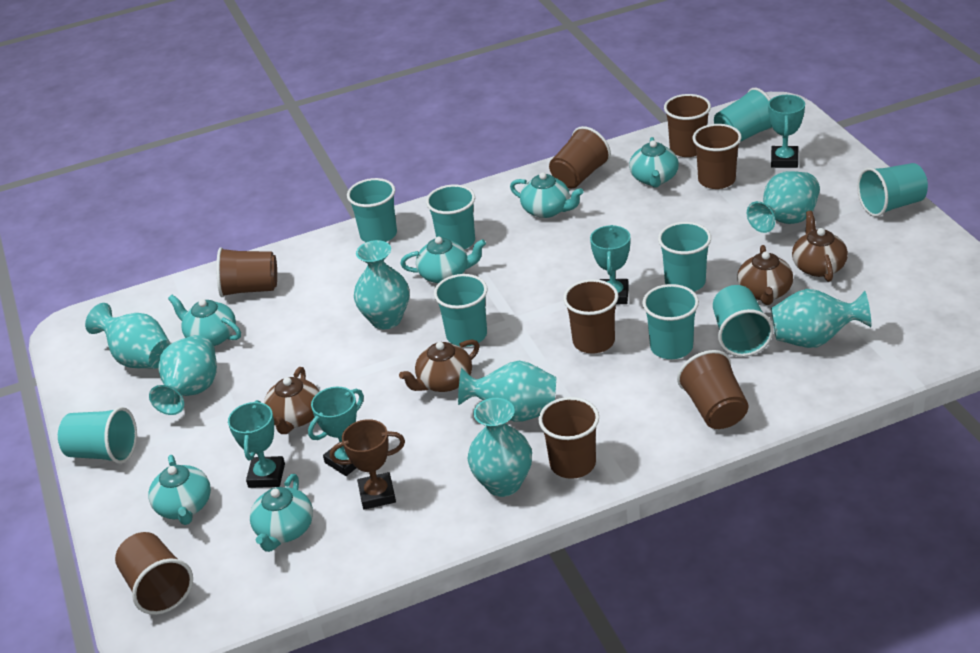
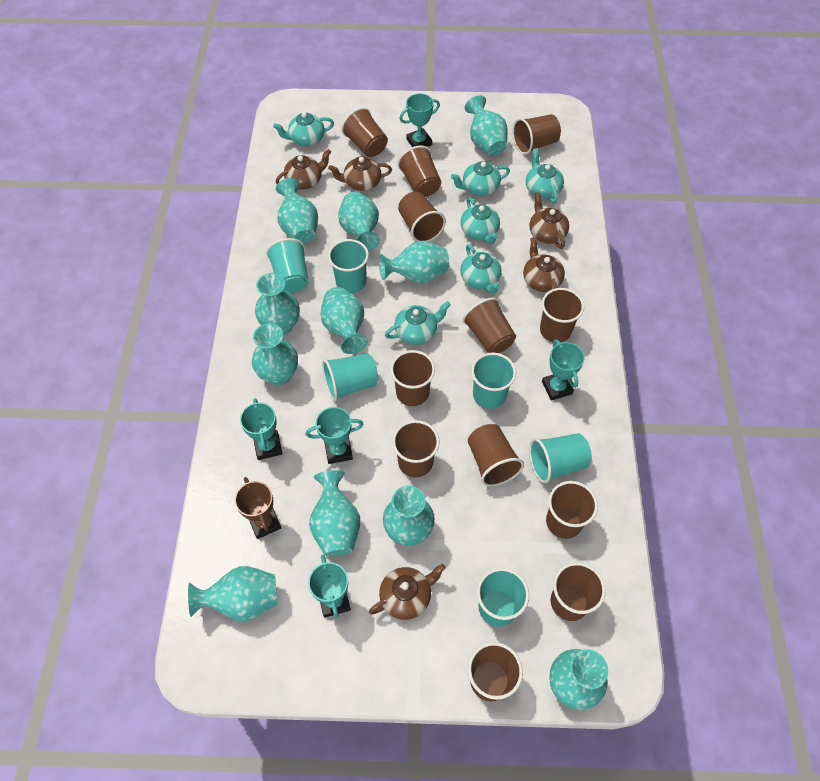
brown cup: [115,532,193,615] [217,247,277,297] [539,397,599,479] [549,126,611,188] [563,279,618,354] [664,94,711,157] [677,350,749,429] [693,124,742,189] = 8 -> [341,108,388,157] [390,350,435,406] [392,420,439,478] [398,145,441,197] [398,191,446,242] [462,297,516,353] [468,424,524,486] [468,642,523,702] [512,114,561,155] [540,288,584,342] [546,481,598,539] [550,562,606,621] = 12
brown teapot: [264,367,320,434] [399,340,479,392] [737,245,793,305] [792,211,848,282] = 4 -> [276,149,331,190] [328,156,392,191] [369,564,446,620] [523,237,565,292] [529,192,569,249] = 5
turquoise cup: [58,407,137,464] [347,178,397,242] [426,184,475,249] [434,274,487,347] [642,284,699,359] [658,222,711,292] [713,285,774,357] [714,88,773,142] [857,163,928,217] = 9 -> [266,238,309,293] [322,353,378,401] [328,239,369,293] [471,353,516,409] [477,568,529,627] [529,433,592,483] = 6
turquoise trophy: [228,400,285,488] [308,387,364,476] [590,225,630,304] [768,95,805,168] = 4 -> [240,398,282,460] [306,407,364,464] [308,555,351,618] [399,93,440,147] [542,339,585,401] = 5
turquoise vase: [85,303,171,369] [149,335,217,415] [354,240,409,330] [458,361,557,422] [468,398,532,497] [747,171,820,233] [771,289,871,348] = 7 -> [188,566,277,622] [252,323,298,385] [255,273,300,335] [276,178,318,244] [309,470,360,556] [320,287,368,354] [338,192,380,251] [379,241,449,284] [383,485,435,546] [465,95,508,156] [549,649,608,710] = 11

